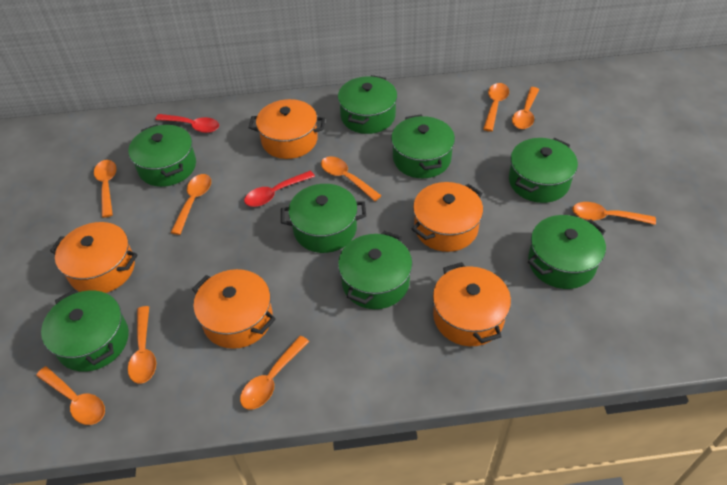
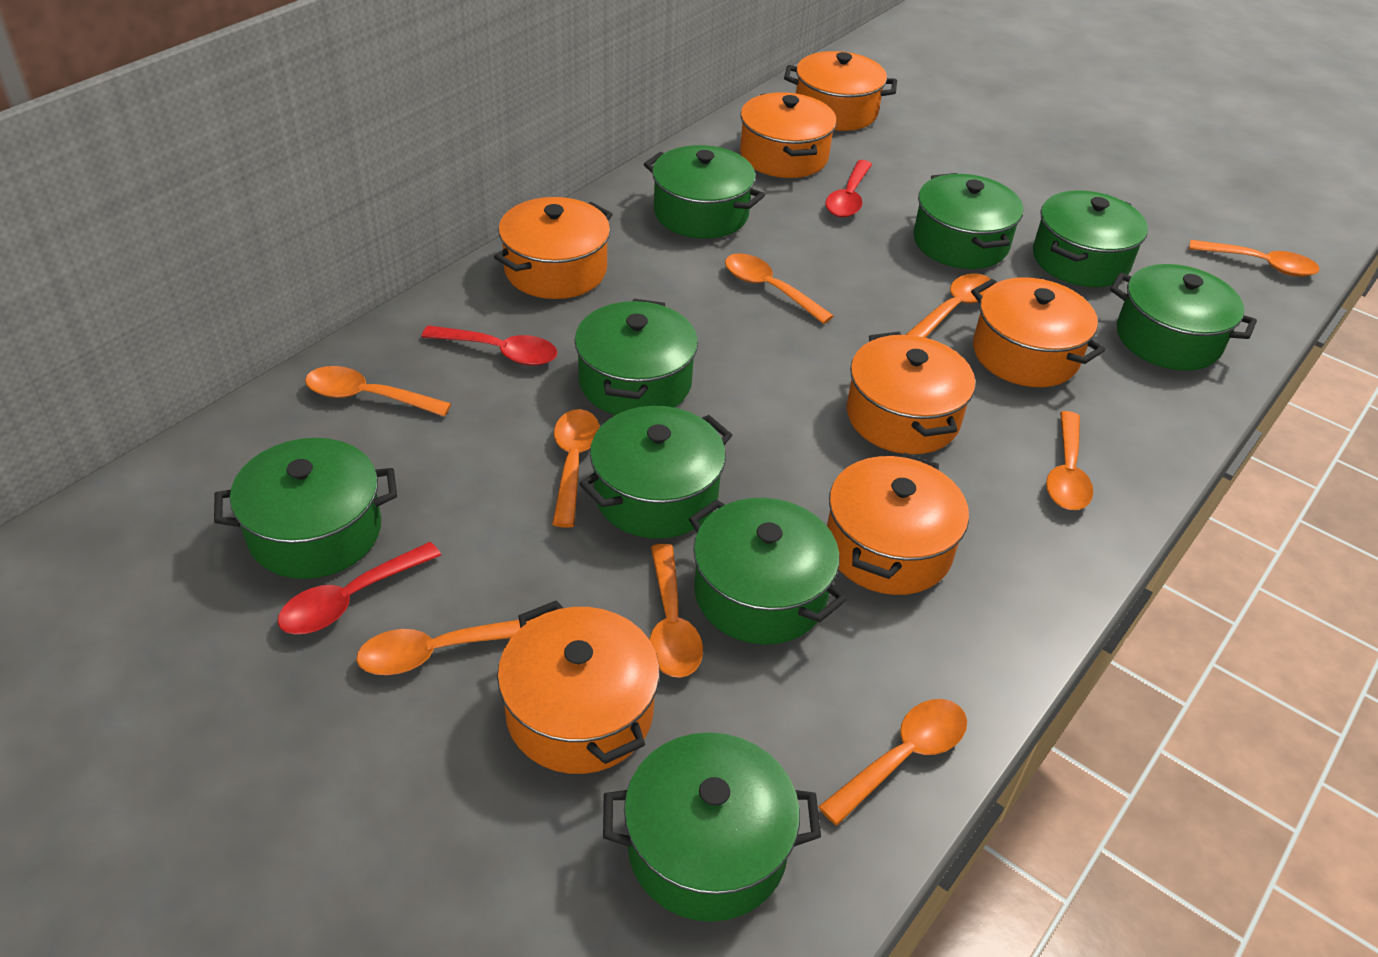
green pot: [41,290,129,372] [128,124,196,187] [281,184,366,253] [338,75,397,134] [338,231,412,309] [391,115,455,178] [509,138,578,203] [528,215,606,289] = 8 -> [214,438,397,579] [575,299,698,415] [579,406,732,539] [603,732,821,922] [644,145,765,239] [689,498,847,645] [913,173,1023,269] [1033,190,1148,287] [1110,264,1257,371] = 9
orange pot: [50,222,138,293] [192,269,276,349] [249,99,325,159] [412,182,483,252] [433,262,511,346] = 5 -> [494,197,613,299] [497,600,660,774] [740,92,837,178] [784,51,897,131] [827,452,969,595] [847,332,975,454] [971,277,1105,387] = 7
red spoon: [155,114,219,133] [244,171,315,207] = 2 -> [278,542,441,634] [421,325,558,366] [825,160,872,217] = 3

